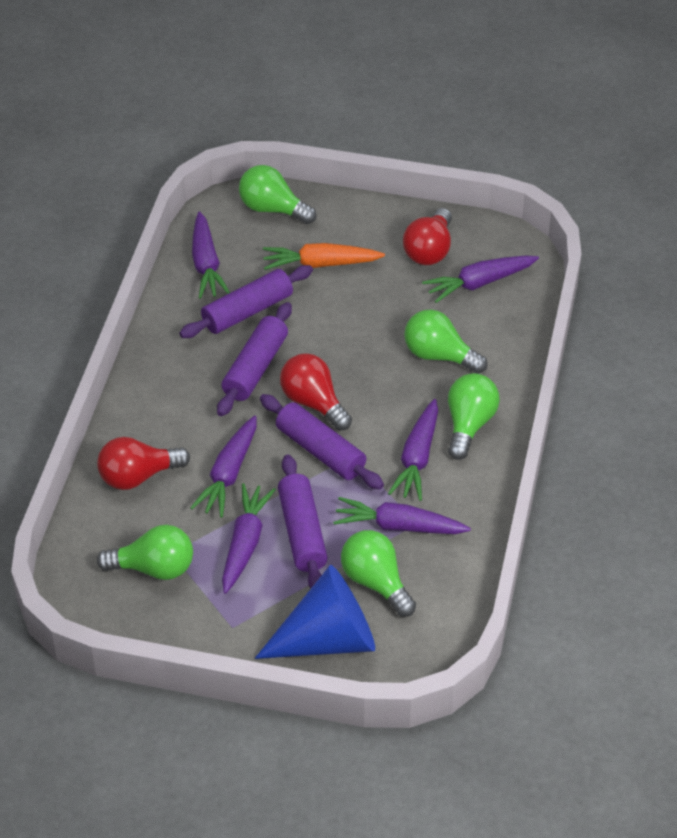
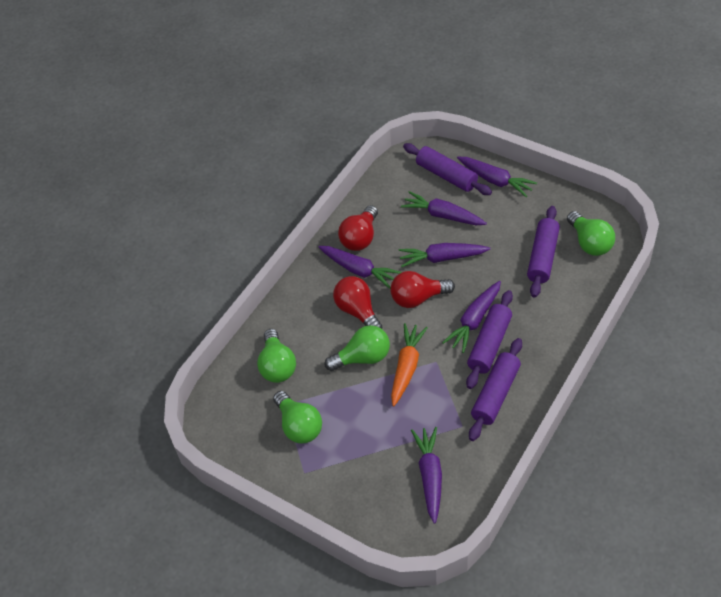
blue cone: [255,565,375,659] = 1 -> none = 0
green light bulb: [97,525,193,580] [239,165,316,224] [341,530,416,617] [404,310,488,374] [448,373,500,460] = 5 -> [257,329,296,383] [273,391,322,443] [324,325,390,371] [567,211,615,256] = 4

